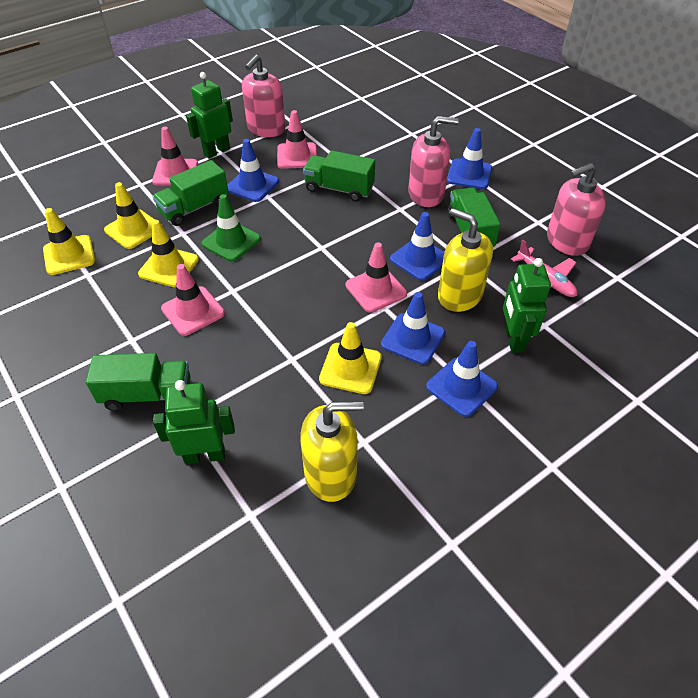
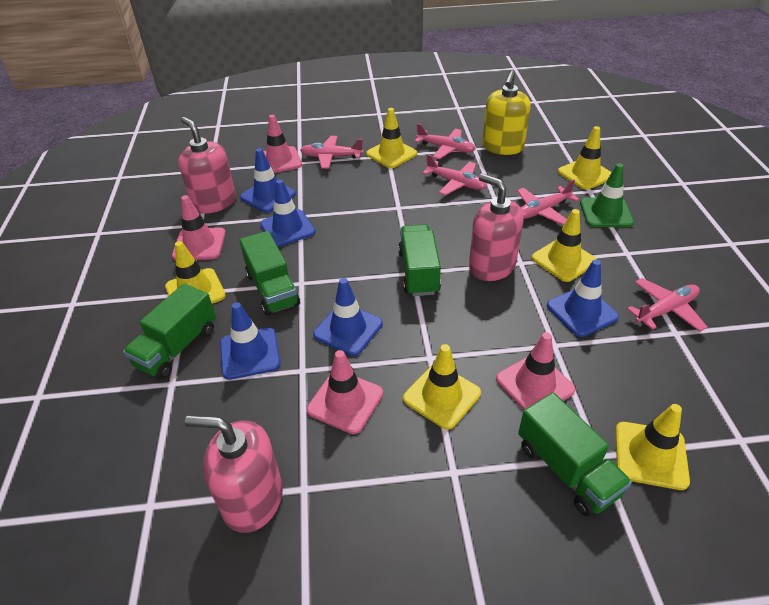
green robot: [153,380,235,464] [186,72,233,159] [503,258,551,353] = 3 -> none = 0
pink plane: [511,240,578,297] = 1 -> [300,136,364,169] [414,123,476,159] [422,154,487,195] [517,180,579,225] [627,278,707,332] = 5
yellow soap dispenser: [300,401,364,502] [438,208,493,312] = 2 -> [482,71,531,155] = 1
yellow traffic cone: [43,208,95,275] [104,182,163,249] [138,220,199,287] [319,322,382,394] = 4 -> [165,241,226,304] [366,108,417,168] [403,344,481,430] [532,209,597,282] [558,126,612,190] [615,404,690,490] = 6

